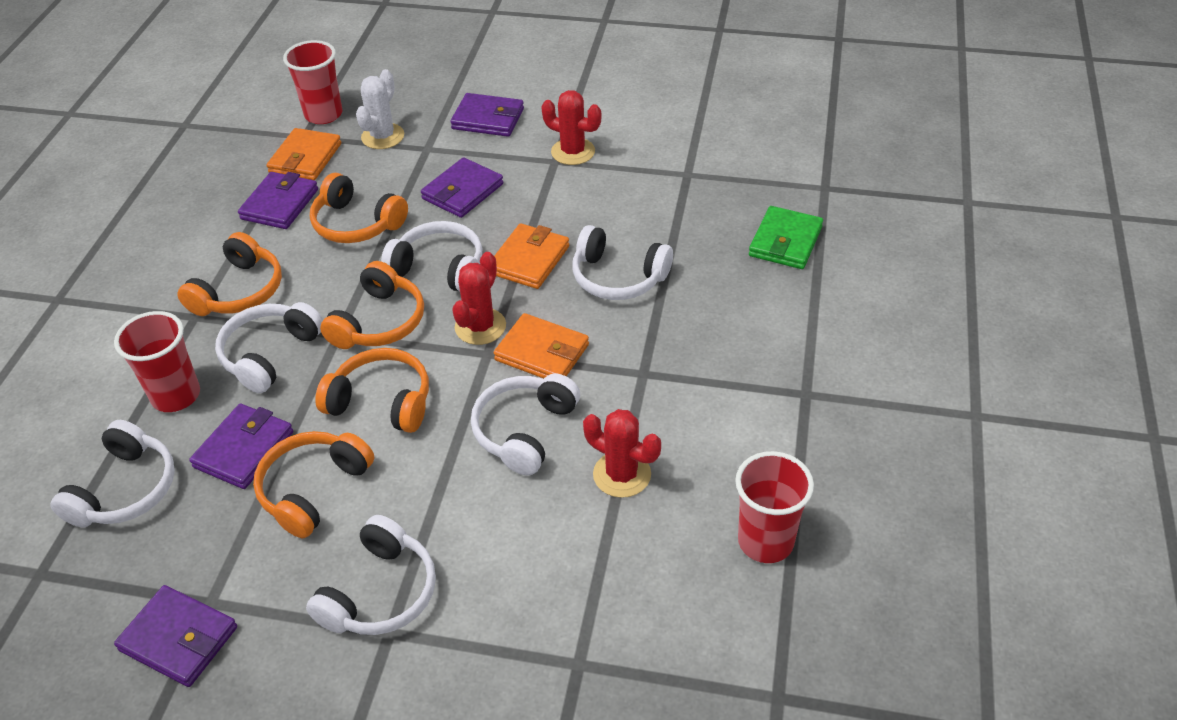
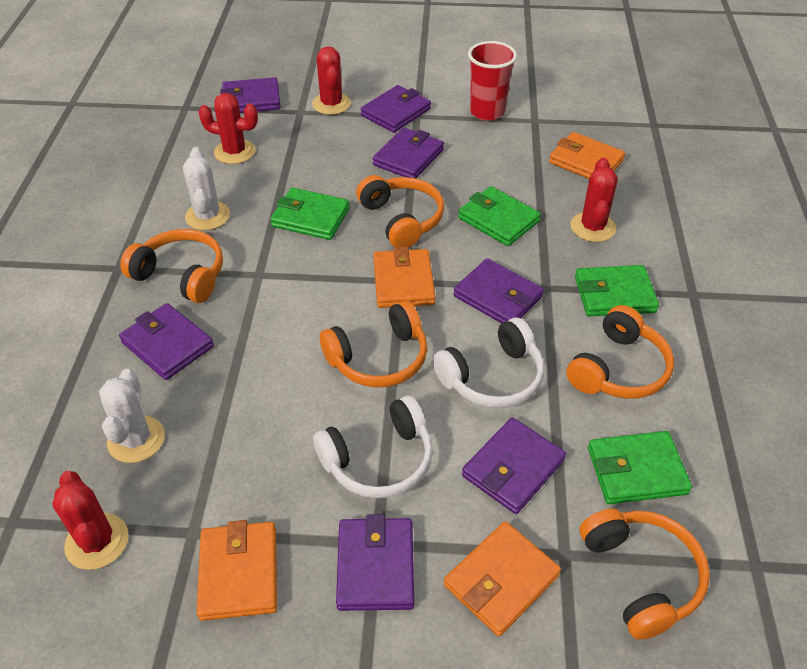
green wallet: [749,206,823,269] = 1 -> [270,188,350,240] [458,186,541,246] [575,265,659,316] [588,431,692,504] = 4
orange wallet: [266,128,341,180] [494,223,569,289] [494,313,589,379] = 3 -> [197,520,277,621] [373,247,436,308] [444,521,561,636] [549,132,626,179] = 4
purple wallet: [114,585,237,687] [189,404,293,489] [238,172,318,229] [421,157,503,218] [450,93,524,137] = 5 -> [119,303,214,380] [220,77,281,113] [336,514,414,611] [361,85,431,133] [373,128,444,178] [454,258,544,323] [462,417,566,514] = 7
red cactus: [452,252,506,345] [541,90,601,165] [583,409,661,498] = 3 -> [53,471,129,570] [199,93,258,164] [312,46,351,115] [570,158,618,242] = 4
red cup: [114,311,200,412] [283,40,343,124] [735,451,814,563] = 3 -> [468,41,517,121] = 1
white cactus: [356,69,404,149] = 1 -> [99,369,165,463] [183,147,230,230] = 2
white headphones: [50,420,175,527] [215,302,323,393] [306,515,436,635] [381,221,482,292] [471,374,580,476] [572,225,673,300] = 6 -> [313,395,433,498] [433,317,544,408] = 2

